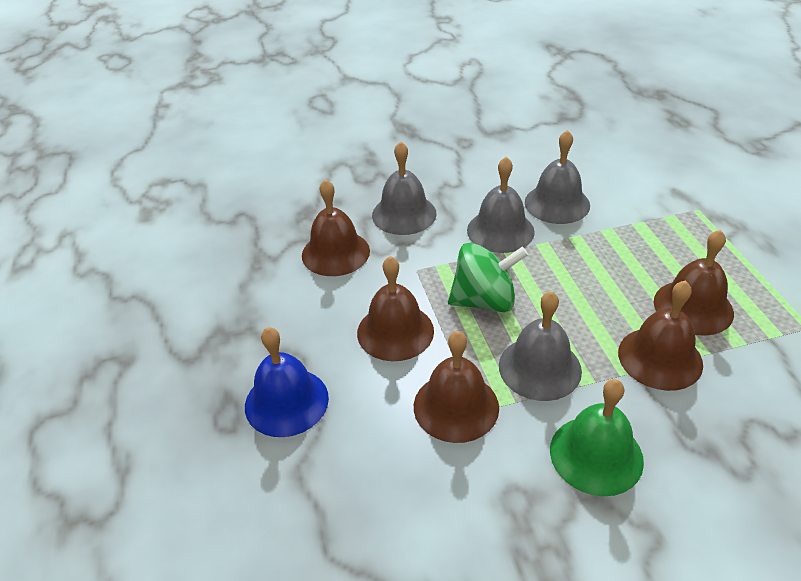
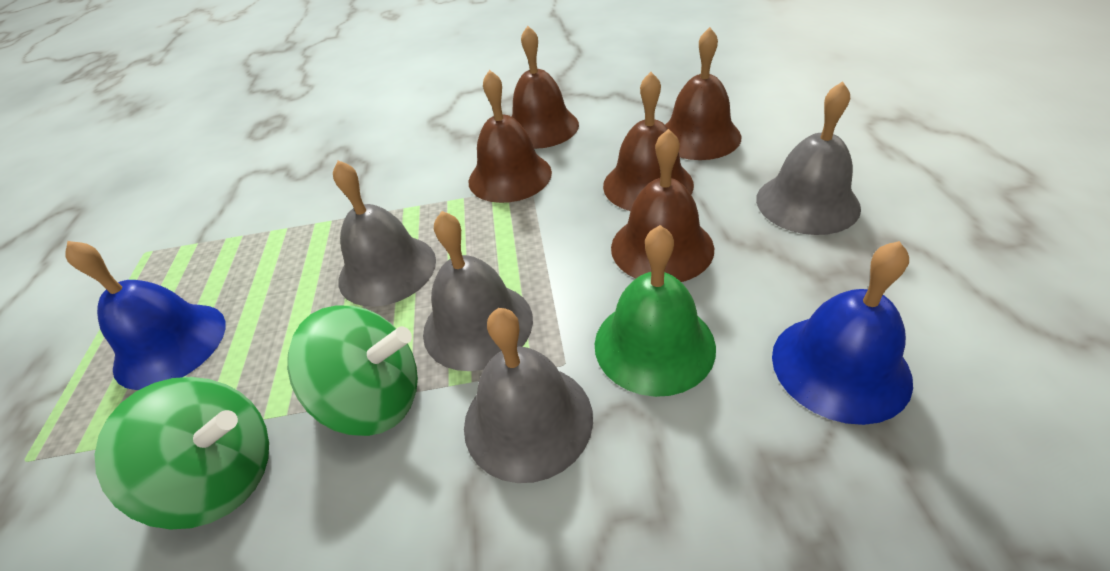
blue bell: [245,327,329,437] = 1 -> [65,241,226,390] [772,241,913,425] = 2
green spinning top: [448,243,528,312] = 1 -> [94,377,269,530] [287,306,418,436] = 2

